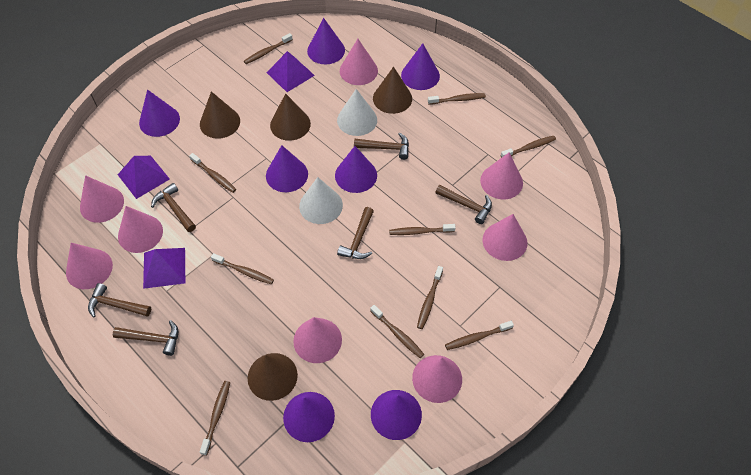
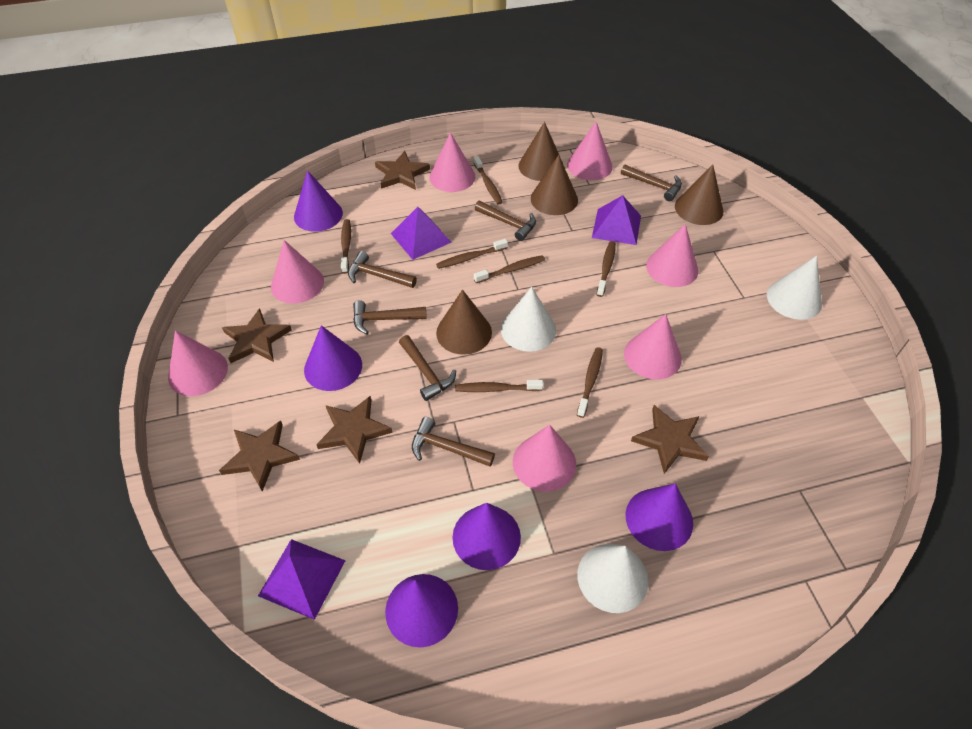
brown star: none = 0 -> [219,420,300,492] [222,308,292,363] [316,396,393,464] [375,151,430,190] [631,405,709,474] = 5
brown toothbrush: [189,153,236,193] [200,381,230,455] [211,253,274,284] [244,33,293,64] [370,305,424,358] [389,224,456,235] [417,266,443,329] [428,93,486,105] [445,321,514,350] [501,136,556,158] = 10 -> [341,219,351,274] [436,239,508,269] [455,380,543,392] [474,156,503,204] [474,255,545,283] [577,347,603,418] [597,241,616,297] = 7
pink cone: [66,243,113,289] [80,175,124,223] [118,206,163,253] [293,317,342,363] [340,39,378,85] [412,355,462,403] [480,152,523,199] [483,214,527,261] = 8 -> [168,330,228,396] [271,240,324,304] [429,132,475,192] [513,424,576,492] [567,122,613,180] [624,314,682,380] [646,224,698,287] = 7
purple cone: [139,90,180,137] [266,145,308,192] [283,392,335,442] [307,18,345,64] [335,146,377,193] [371,390,422,440] [401,44,440,90] = 7 -> [294,170,343,232] [304,325,362,391] [385,574,458,647] [452,503,521,570] [626,484,693,551] = 5
white cone: [299,177,343,224] [337,89,377,136] = 2 -> [501,287,556,352] [577,544,649,613] [767,256,822,320] = 3

